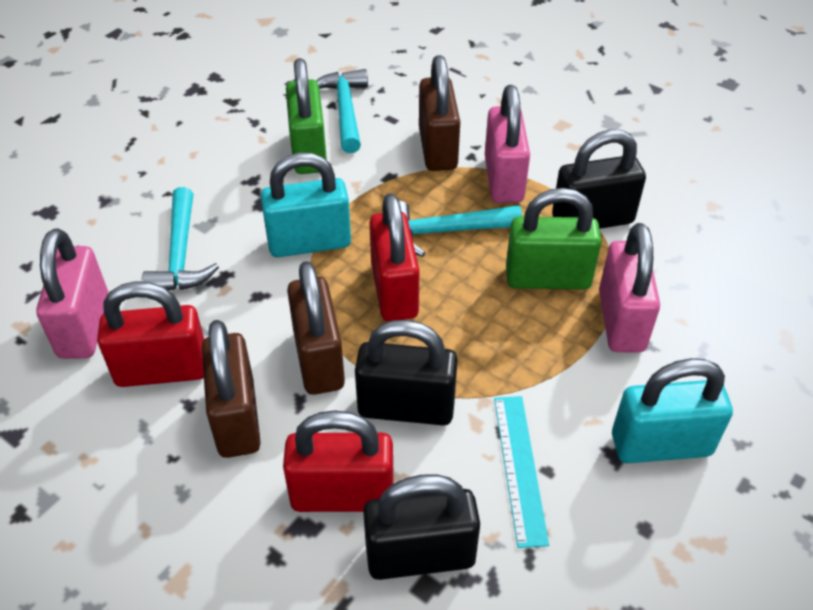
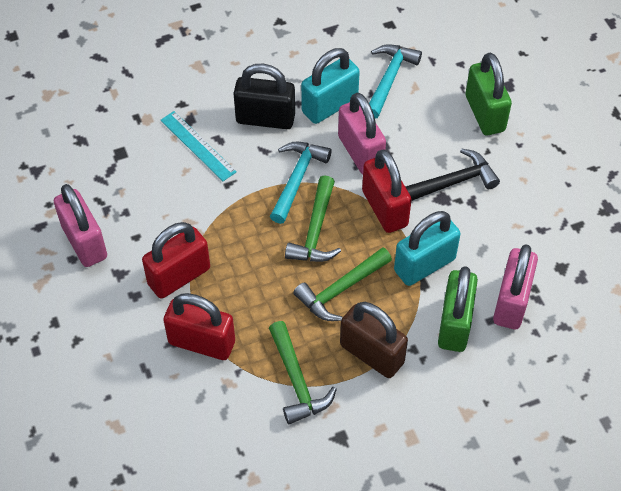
black hammer: none = 0 -> [405,148,500,201] = 1
black padlock: [355,320,458,425] [363,474,480,580] [552,130,646,229] = 3 -> [234,64,295,129] = 1
brown padlock: [202,320,261,458] [287,261,345,395] [419,55,460,171] = 3 -> [340,302,408,378] = 1
green hammer: none = 0 -> [269,321,337,424] [285,175,341,262] [293,247,392,321] = 3
turquoise hammer: [142,187,219,290] [316,69,368,153] [399,201,522,257] = 3 -> [270,142,332,224] [369,44,422,119] = 2

